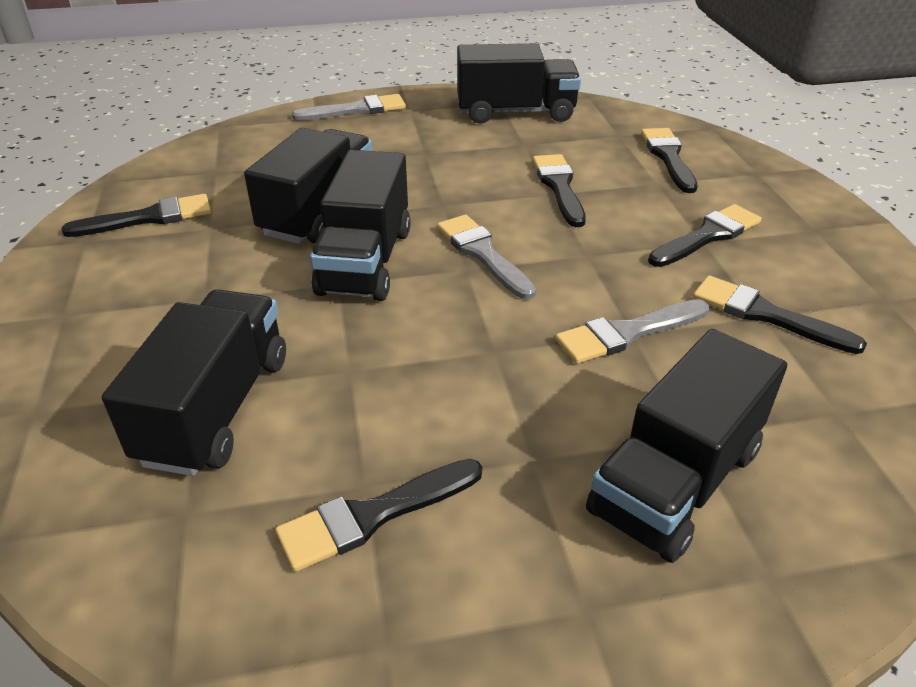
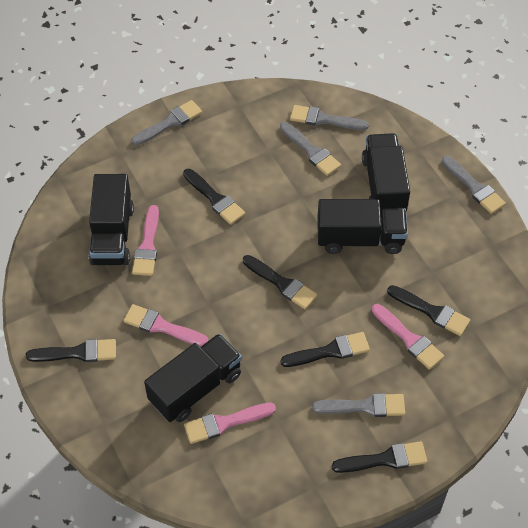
black truck: [102,289,286,476] [244,128,373,244] [310,150,411,301] [457,43,581,124] [586,329,787,563] = 5 -> [89,174,134,265] [144,333,242,422] [317,199,408,254] [362,133,410,212] = 4
grey brush: [292,94,406,121] [437,215,536,300] [555,299,709,364] = 3 -> [131,100,202,146] [280,122,341,176] [290,105,369,130] [312,393,405,417] [442,156,506,214] = 5
pink brush: none = 0 -> [123,304,209,346] [132,205,159,276] [184,402,276,444] [372,304,444,370] = 4

